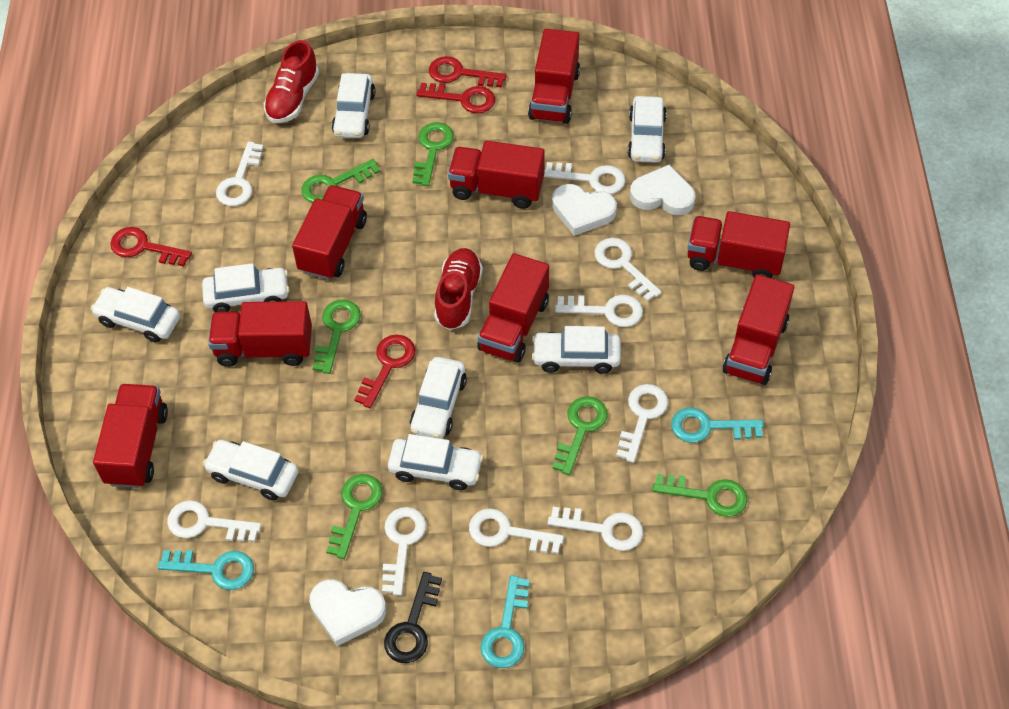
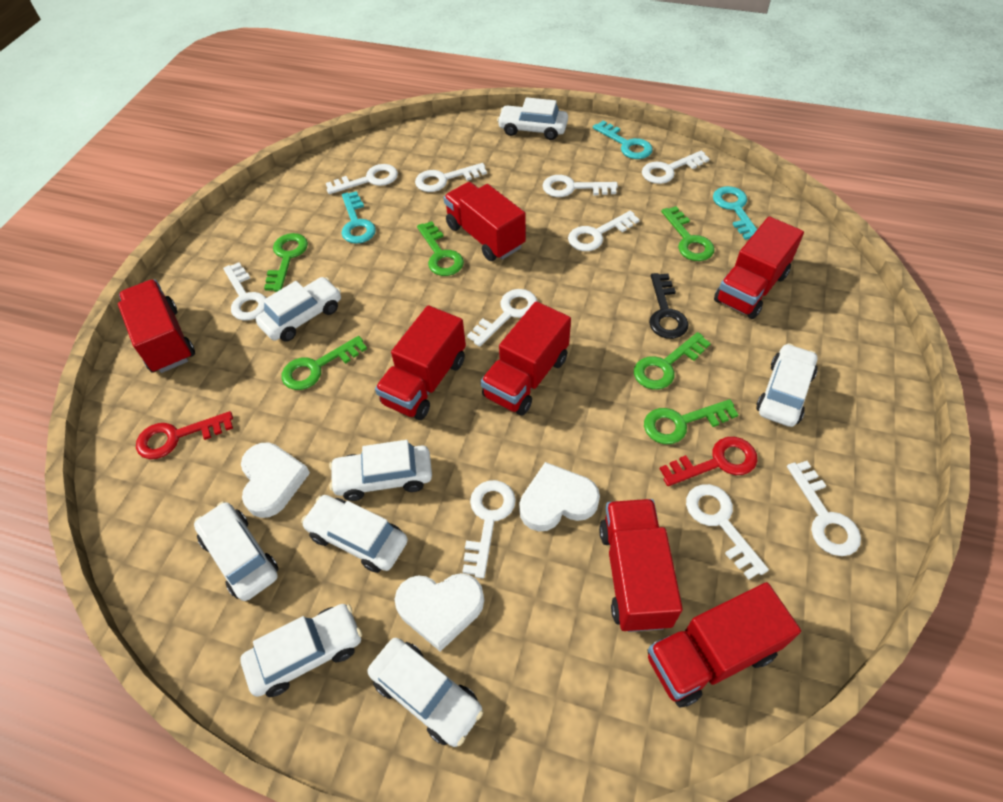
red key: [110,227,192,267] [354,335,415,408] [416,83,495,113] [429,56,507,88] = 4 -> [136,411,233,459] [660,437,757,486] = 2
red shoe: [264,40,319,123] [434,248,483,330] = 2 -> none = 0
red truck: [93,384,168,488] [208,301,312,367] [292,185,367,280] [448,141,545,209] [477,253,549,363] [528,29,580,124] [687,211,790,278] [723,274,794,385] = 8 -> [118,280,195,373] [375,306,466,420] [443,182,526,261] [481,301,571,416] [599,499,683,632] [647,582,801,708] [714,216,804,319] = 7
white key: [167,500,261,542] [216,141,264,206] [382,507,426,596] [469,509,564,554] [544,162,625,194] [548,507,643,551] [555,295,643,327] [595,238,662,302] [616,384,668,463] = 9 -> [223,262,266,321] [326,164,398,194] [415,163,487,192] [462,480,516,578] [467,289,538,347] [543,175,618,197] [568,211,640,251] [642,151,710,184] [686,484,769,580] [787,461,861,556] = 10

